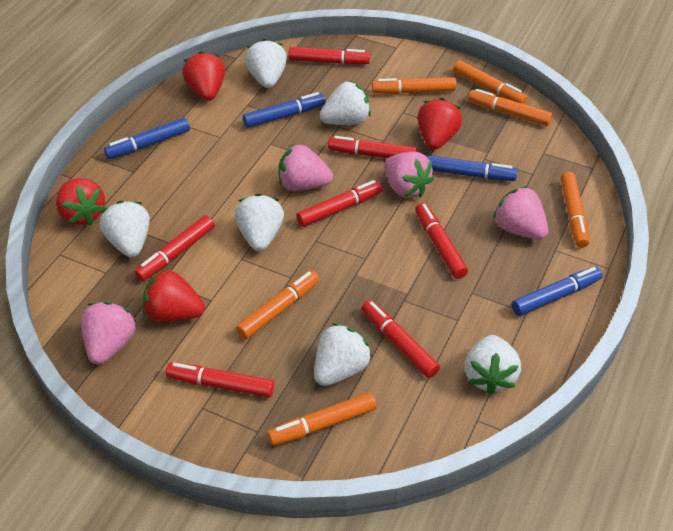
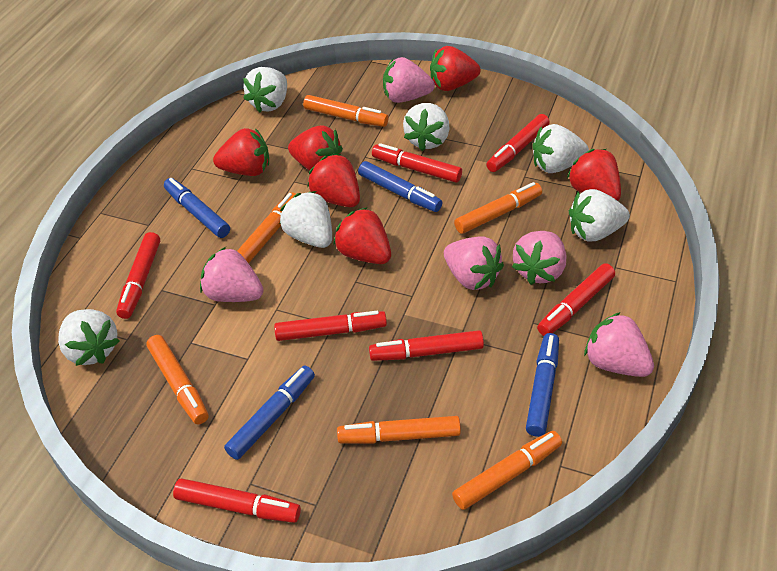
pink strawberry: [81,301,136,364] [279,144,333,191] [384,152,434,198] [493,186,548,239] = 4 -> [200,247,264,302] [383,57,435,103] [444,236,504,290] [512,231,567,285] [584,312,654,377] = 5
red strawberry: [56,178,106,225] [143,269,205,322] [182,51,225,101] [417,98,462,150] = 4 -> [213,128,269,176] [288,125,343,171] [307,154,360,207] [333,207,391,264] [430,46,480,91] [567,149,621,201] = 6

